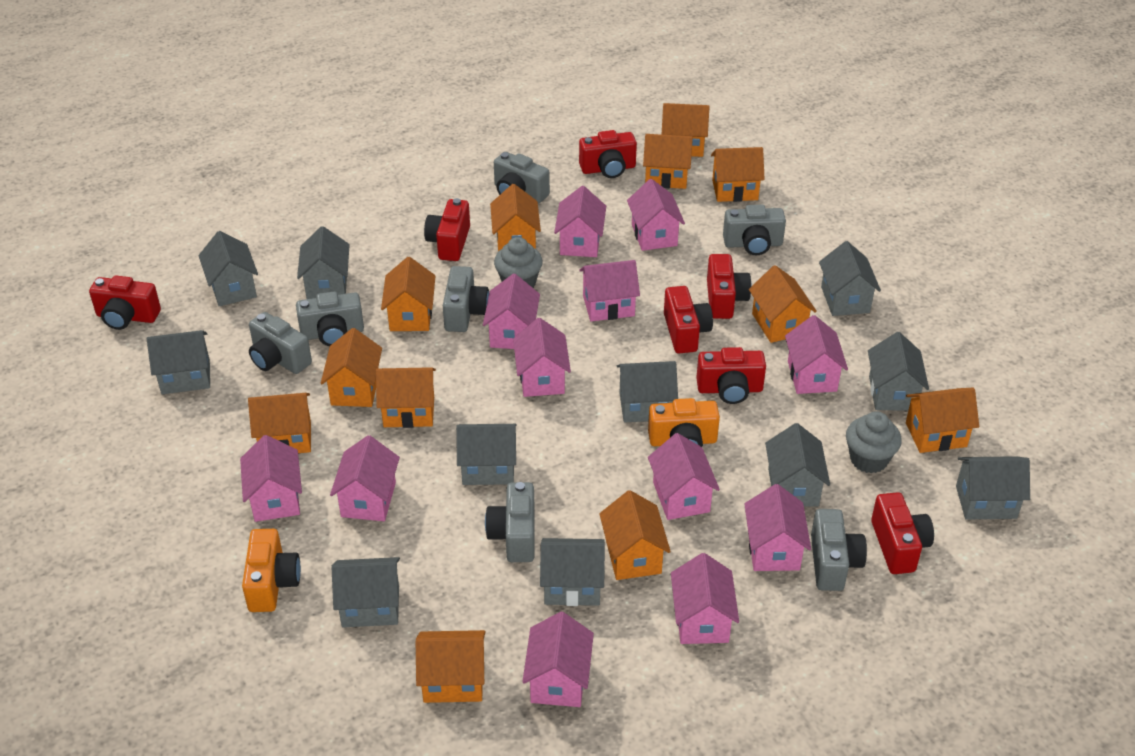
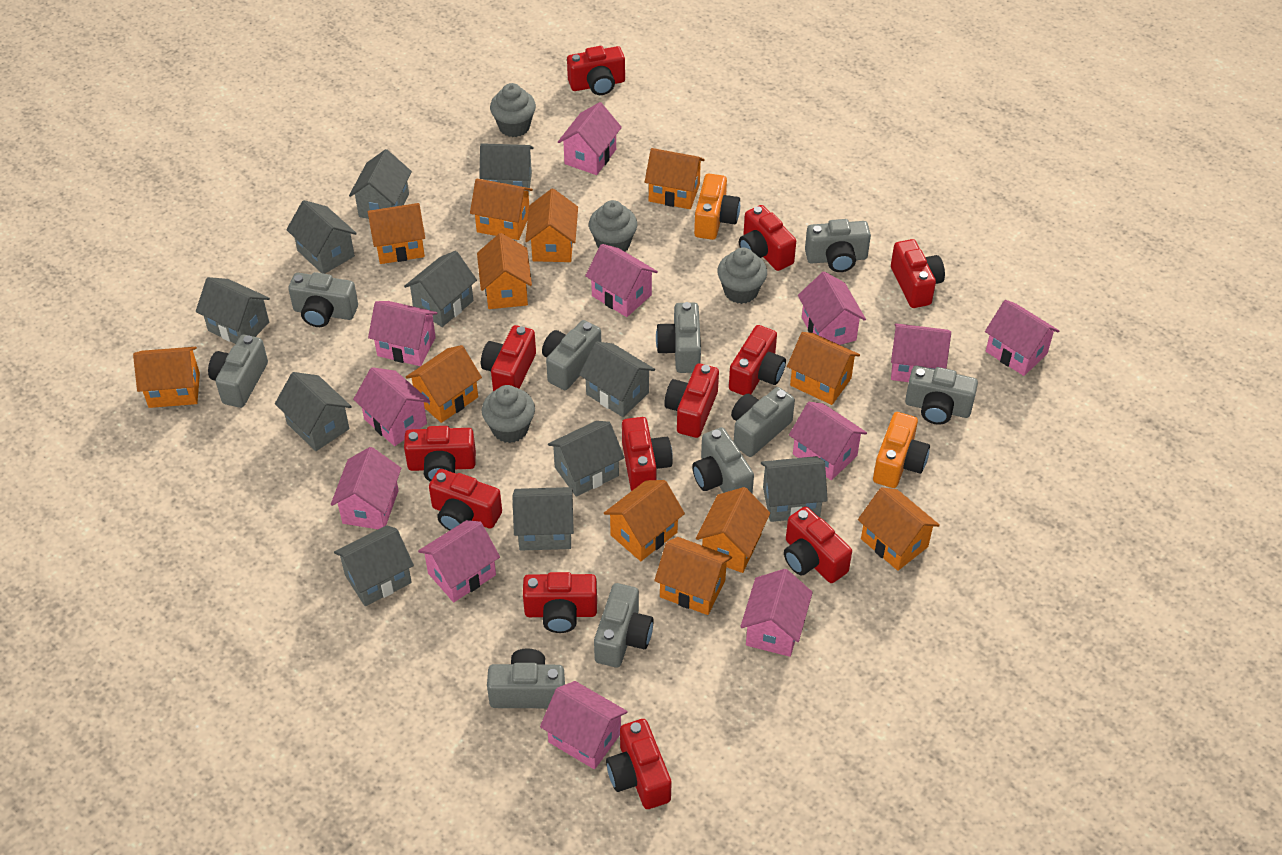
grey camera: [249,312,312,374] [296,292,364,346] [443,266,489,332] [485,482,535,562] [494,152,550,204] [723,205,786,255] [811,509,867,591] = 7 -> [208,335,268,408] [288,272,358,327] [487,648,565,708] [542,320,601,390] [594,583,654,667] [656,302,701,373] [692,427,754,493] [731,387,795,457] [805,219,871,272] [905,366,978,425] = 10
grey cupcake: [494,237,543,288] [846,411,902,473] = 2 -> [482,385,535,443] [490,83,536,137] [589,200,637,251] [717,248,767,304] = 4
red camera: [89,276,161,330] [424,198,470,261] [579,130,637,178] [664,286,713,353] [696,347,766,404] [707,254,752,319] [871,492,934,574] = 7 -> [404,426,476,482] [429,469,502,531] [481,325,536,391] [523,572,597,633] [567,46,625,95] [606,719,672,809] [622,417,673,491] [664,363,719,438] [729,325,786,395] [739,205,796,271] [784,506,852,583] [891,239,945,308] = 12

